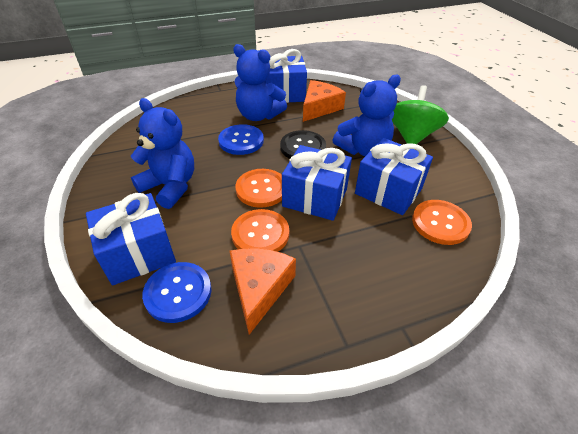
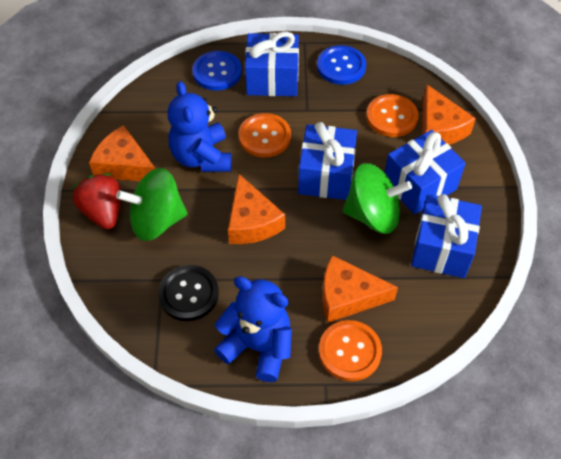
blue teddy bear: [131,98,194,209] [233,44,287,121] [333,75,401,156] = 3 -> [168,81,232,172] [214,276,292,382] = 2
green spinning top: [392,85,449,144] = 1 -> [116,168,187,241] [343,163,412,234] = 2
orange cheese: [230,248,296,335] [303,80,346,122] = 2 -> [89,125,155,181] [228,174,285,244] [322,255,398,323] [422,84,476,145] = 4
red strawberry: none = 0 -> [72,173,121,229] = 1

